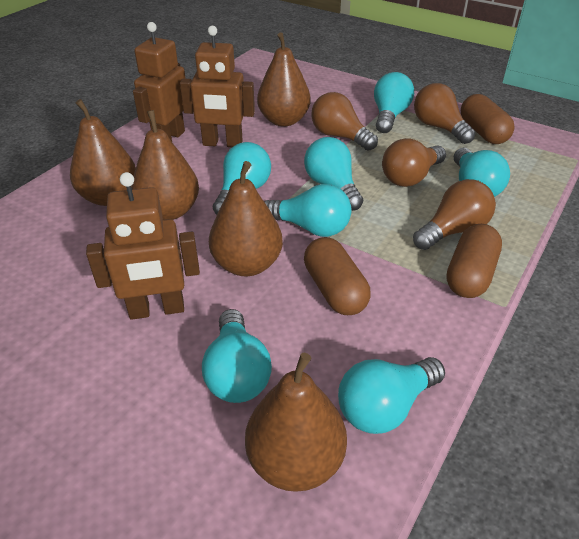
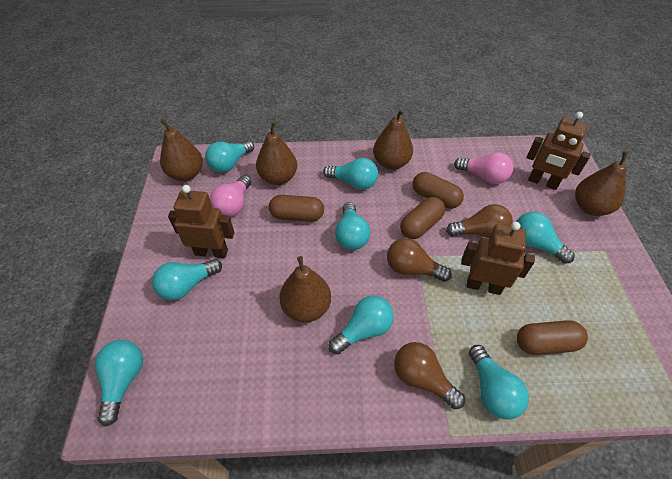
brown capsule: [304,237,371,315] [446,224,502,298] [461,94,515,144] = 3 -> [269,195,324,222] [400,197,445,239] [412,172,464,208] [517,320,588,355] = 4
brown light bulb: [311,92,378,151] [382,138,446,187] [413,179,496,250] [414,83,476,144] = 4 -> [387,238,452,282] [394,342,465,409] [446,204,513,238] = 3
pink light bulb: none = 0 -> [210,175,251,217] [454,152,514,184] = 2
turquoise light bulb: [202,309,272,403] [213,142,271,215] [264,184,351,237] [304,137,363,211] [338,357,445,434] [374,72,414,133] [454,148,510,197] = 7 -> [95,340,143,426] [152,259,222,301] [205,140,254,173] [323,158,378,190] [329,296,394,354] [335,202,370,250] [469,345,529,420] [516,212,575,264] = 8

